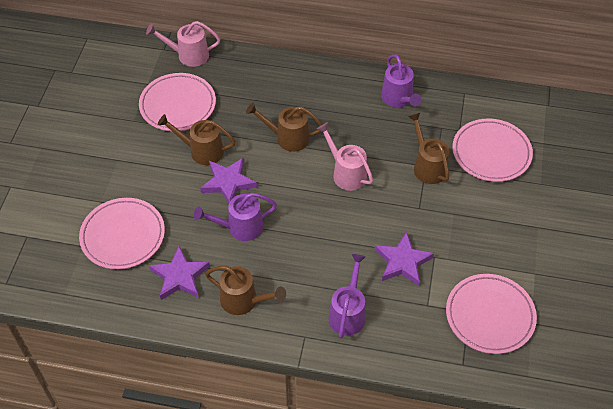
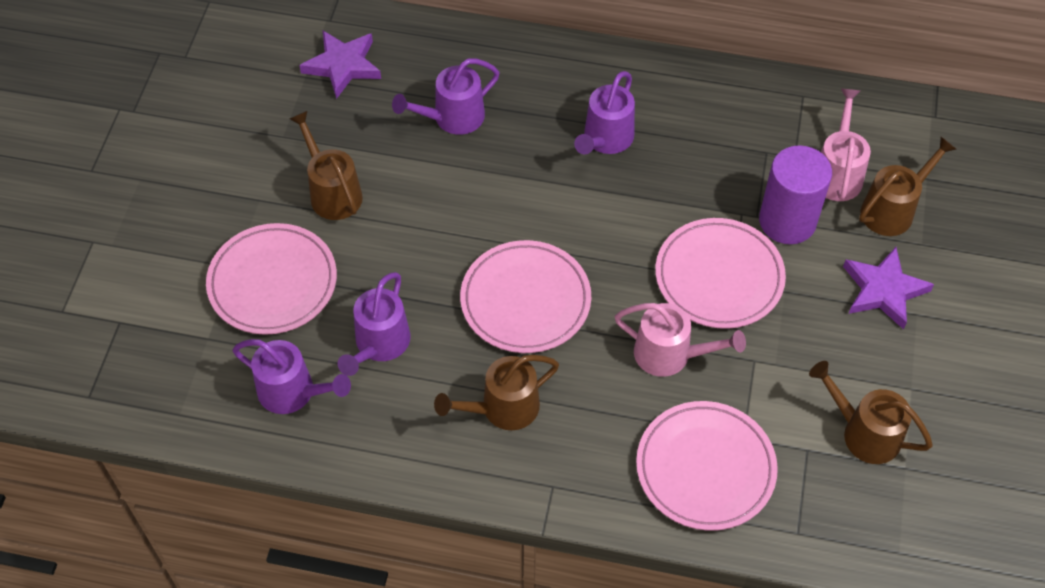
purple cylinder: none = 0 -> [759,145,832,244] = 1
purple star: [149,246,210,300] [200,158,257,203] [375,232,434,286] = 3 -> [299,31,381,99] [843,247,934,330] = 2
purple watering can: [194,193,277,241] [328,254,366,338] [381,54,422,107] = 3 -> [233,339,351,414] [338,272,411,376] [392,58,499,135] [574,71,635,154] = 4

